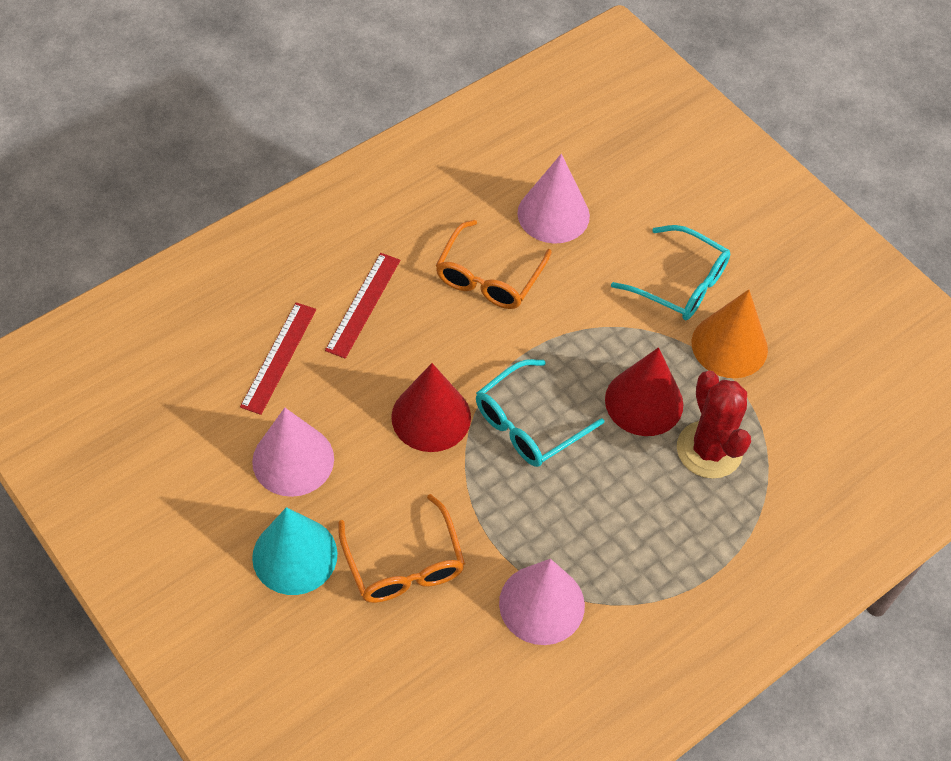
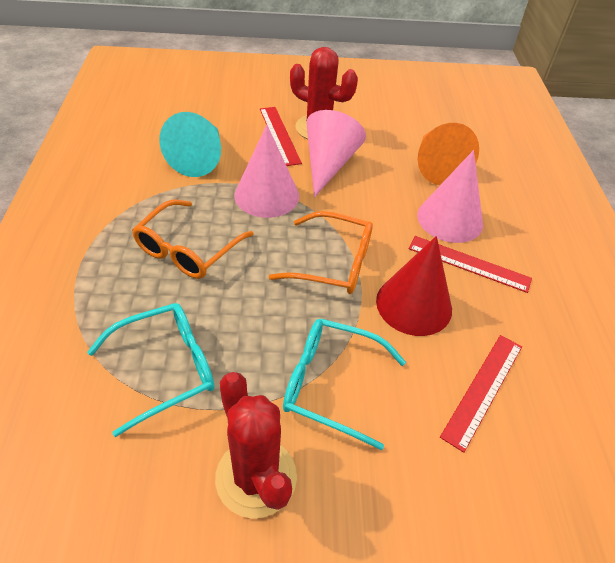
red cactus: [677,371,751,479] = 1 -> [215,372,297,518] [290,47,358,139] = 2
red cone: [391,363,471,452] [605,347,683,436] = 2 -> [376,236,452,336] = 1
red ruler: [240,302,316,415] [325,253,400,359] = 2 -> [260,107,302,166] [409,236,532,293] [440,335,522,453] = 3

